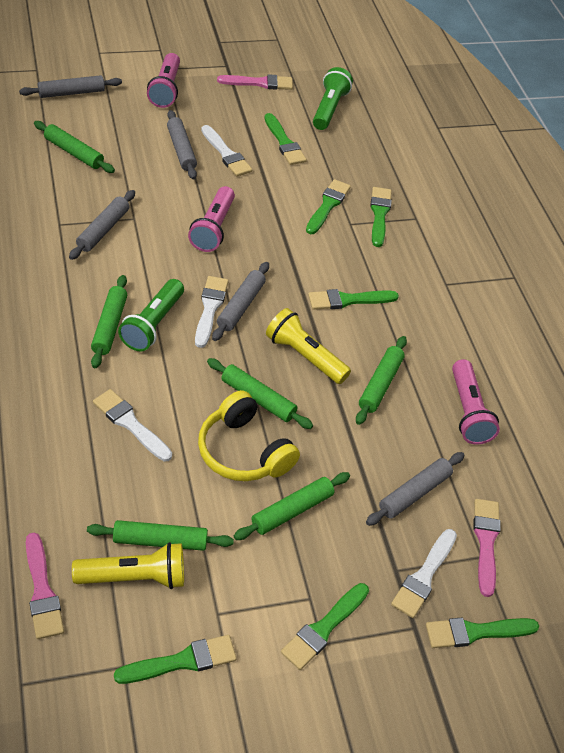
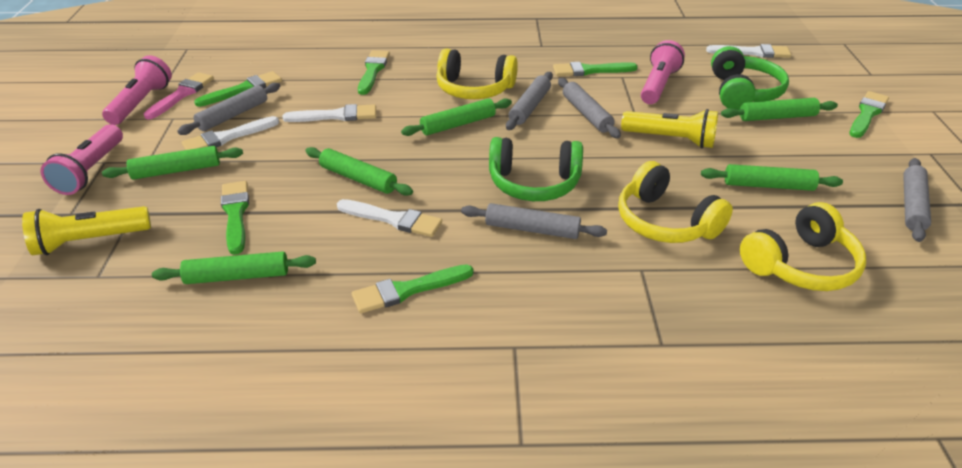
green brush: [114,635,237,684] [264,113,307,165] [281,583,369,670] [306,179,351,234] [308,289,399,310] [370,187,392,247] [426,618,539,648] = 7 -> [194,71,282,107] [221,181,249,255] [352,264,474,313] [358,50,390,95] [553,62,638,76] [849,91,889,138] = 6
green flashlight: [118,279,184,352] [313,67,353,130] = 2 -> none = 0
green headphones: none = 0 -> [489,137,583,201] [711,46,789,109] = 2
pink brush: [26,532,64,639] [217,74,293,90] [473,499,501,597] = 3 -> [144,72,214,120] = 1
yellow headphones: [198,390,300,481] = 1 -> [436,49,518,99] [618,161,733,243] [740,202,866,291] = 3

